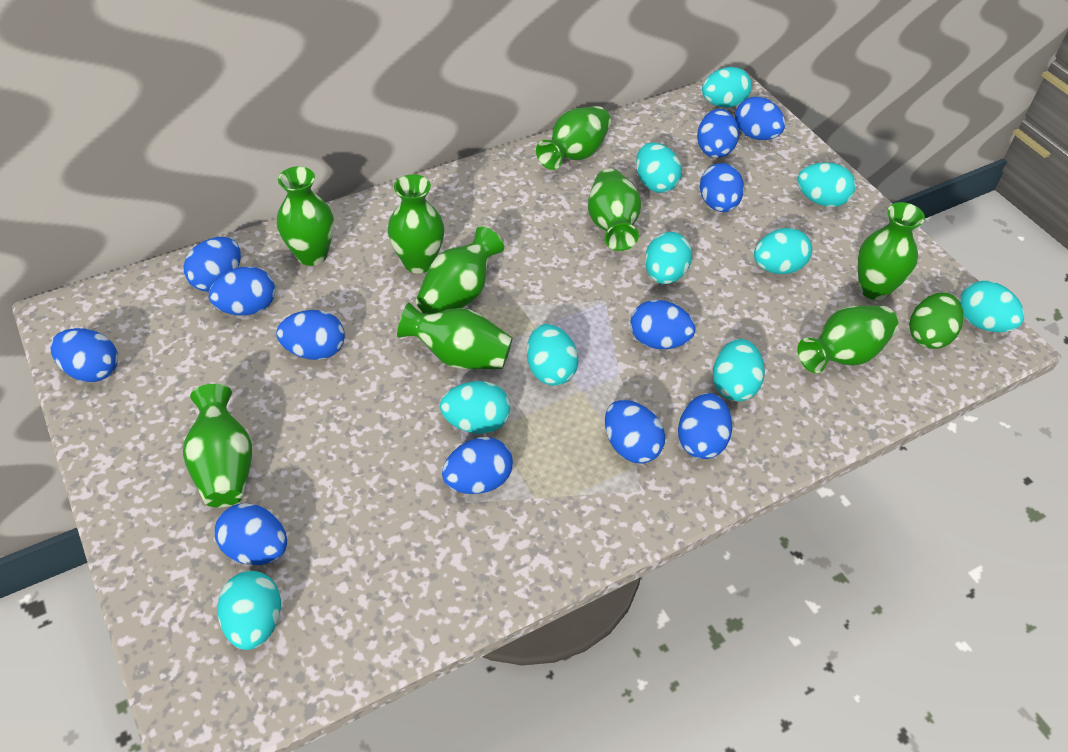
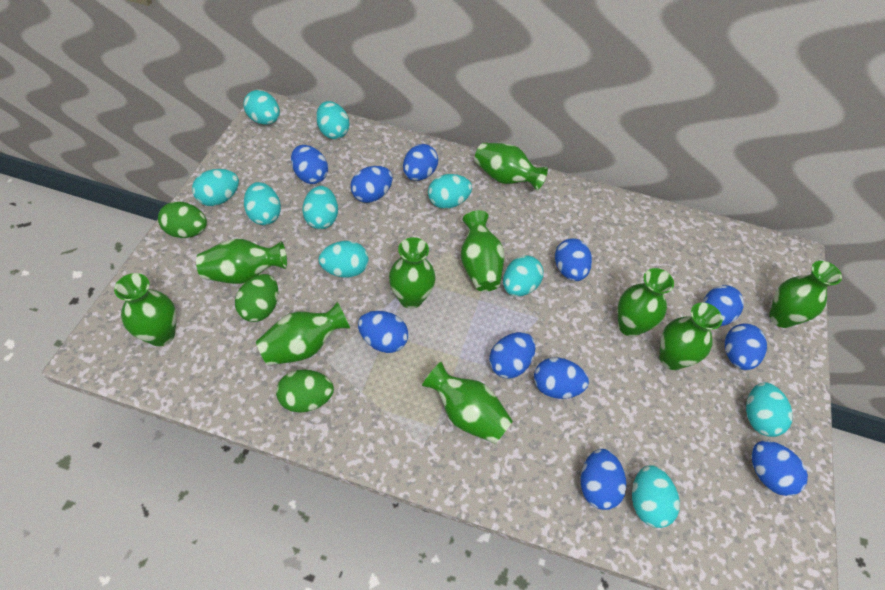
blue egg: [50,328,118,382] [183,237,241,291] [209,267,275,315] [215,503,287,565] [276,310,345,360] [442,437,513,494] [605,400,665,463] [630,300,695,349] [678,393,732,459] [697,109,739,158] [700,163,744,212] [735,97,785,140] = 12 -> [291,145,328,184] [350,166,393,203] [358,311,408,353] [403,144,438,181] [489,332,535,379] [534,357,589,399] [555,238,592,281] [581,449,626,510] [703,285,744,326] [725,323,767,370] [752,441,808,496] = 11
green egg: [910,293,963,349] = 1 -> [158,201,207,238] [235,274,278,322] [276,370,334,413] = 3
green vase: [183,384,252,508] [277,166,334,266] [388,174,444,273] [397,302,513,369] [416,226,504,314] [536,106,611,170] [588,169,641,251] [797,305,898,373] [858,202,925,300] = 9 -> [114,273,176,346] [196,239,287,284] [256,302,350,366] [389,237,435,309] [422,361,513,444] [461,210,504,292] [475,143,548,190] [618,268,674,337] [659,302,723,370] [769,261,842,328] = 10

